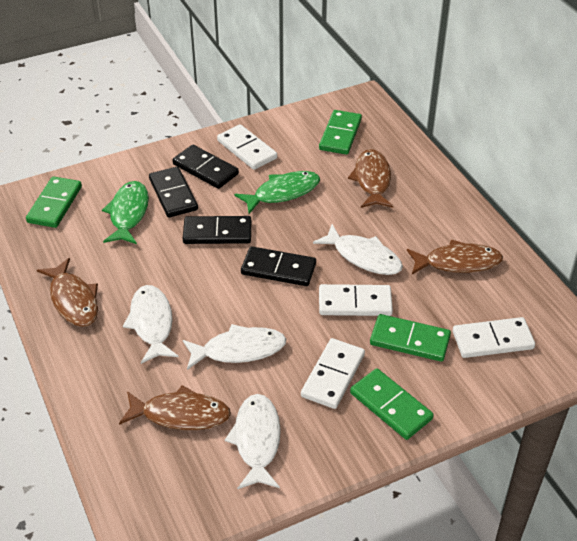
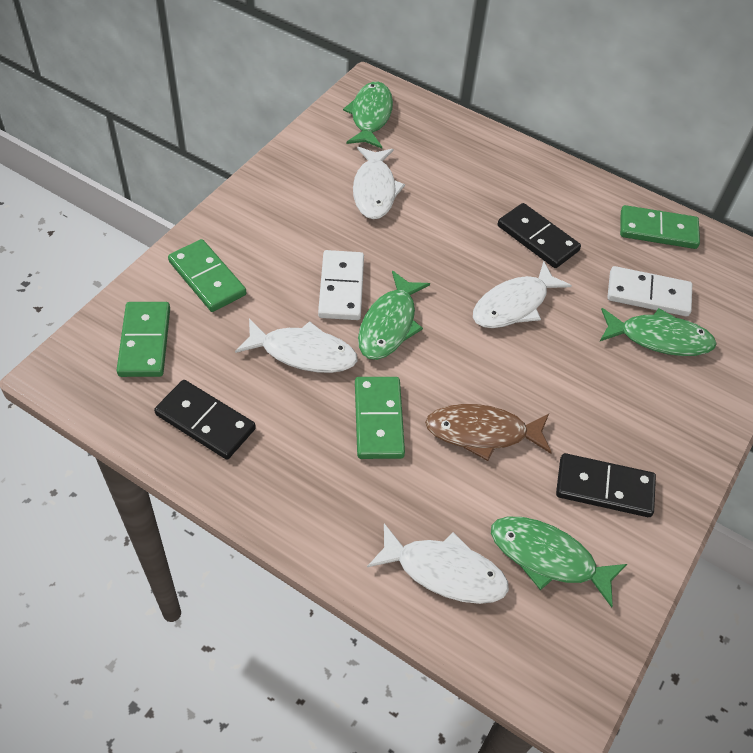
black domino: [149,167,198,218] [172,145,239,189] [183,216,251,244] [241,246,316,286] = 4 -> [154,380,256,460] [498,203,581,268] [556,453,656,517] = 3
brown fish: [37,258,98,327] [119,385,231,430] [348,149,393,208] [407,239,503,274] = 4 -> [425,404,552,461] = 1
green fish: [102,181,149,244] [234,171,320,214] = 2 -> [343,82,393,149] [358,271,430,360] [491,517,627,608] [600,308,717,356] = 4
white domino: [217,124,277,170] [301,338,365,409] [319,284,393,316] [453,317,535,358] = 4 -> [318,250,364,320] [607,266,692,317] = 2

